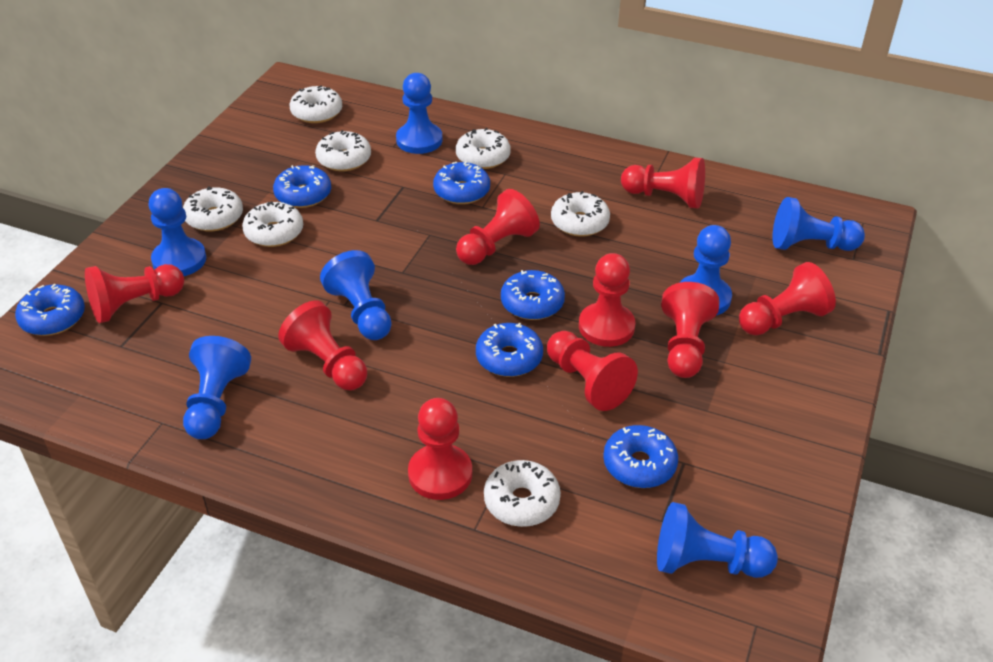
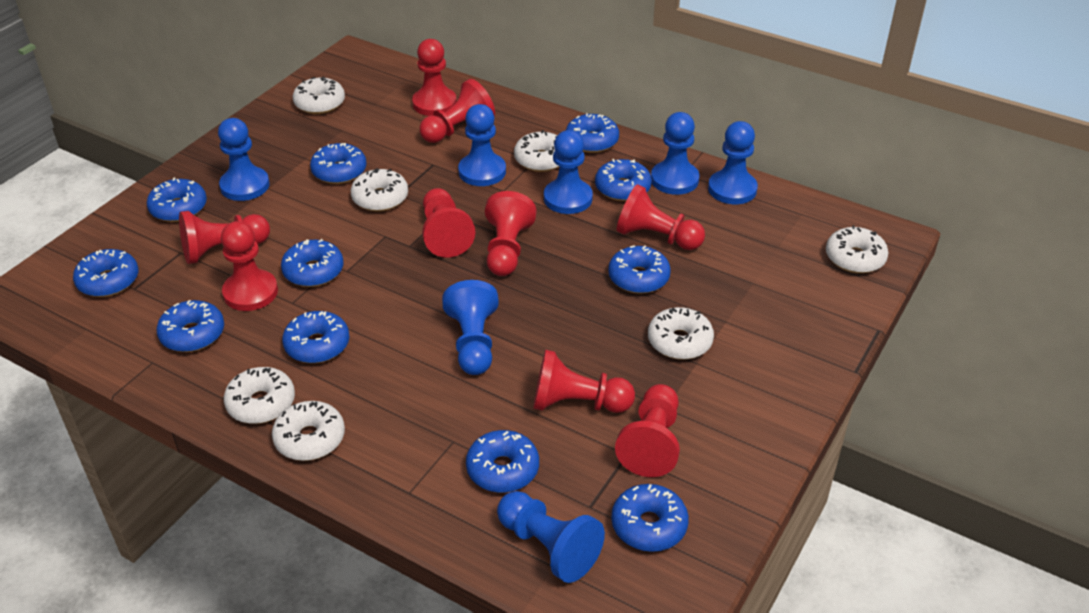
blue donut: [15,284,85,336] [273,165,331,208] [433,161,490,204] [476,323,543,377] [501,270,565,320] [603,425,678,488] = 6 -> [73,249,138,297] [147,178,207,222] [156,300,224,352] [281,239,344,287] [282,311,350,363] [310,143,366,184] [466,430,539,493] [566,113,619,153] [595,159,652,201] [608,245,671,294] [611,484,689,552] = 11

